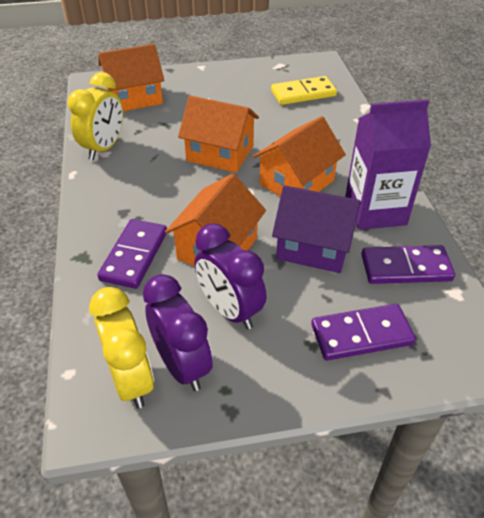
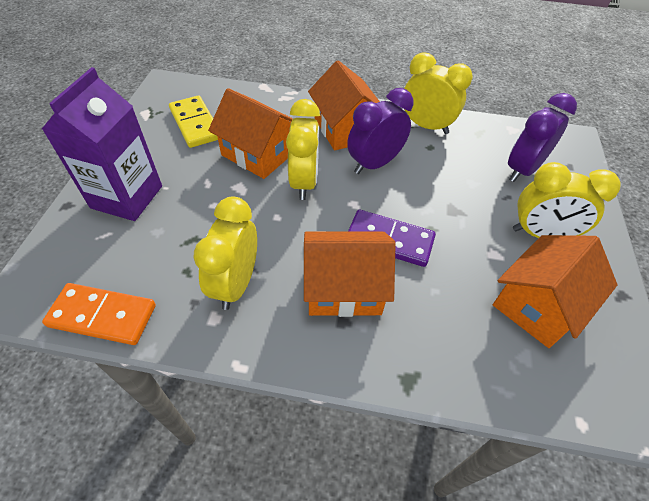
orange domino: none = 0 -> [42,283,156,345] = 1
purple domino: [97,219,167,289] [311,304,416,361] [361,245,455,284] = 3 -> [348,209,436,267] = 1
purple house: [272,185,361,273] = 1 -> none = 0
yellow clock: [68,72,123,160] [89,287,154,409] = 2 -> [194,197,257,310] [286,99,320,200] [404,52,473,134] [513,162,621,238] = 4

